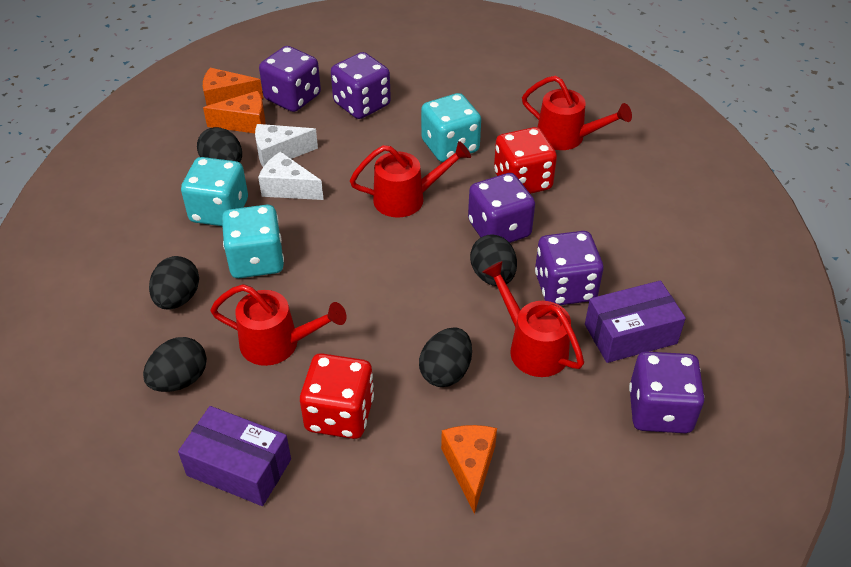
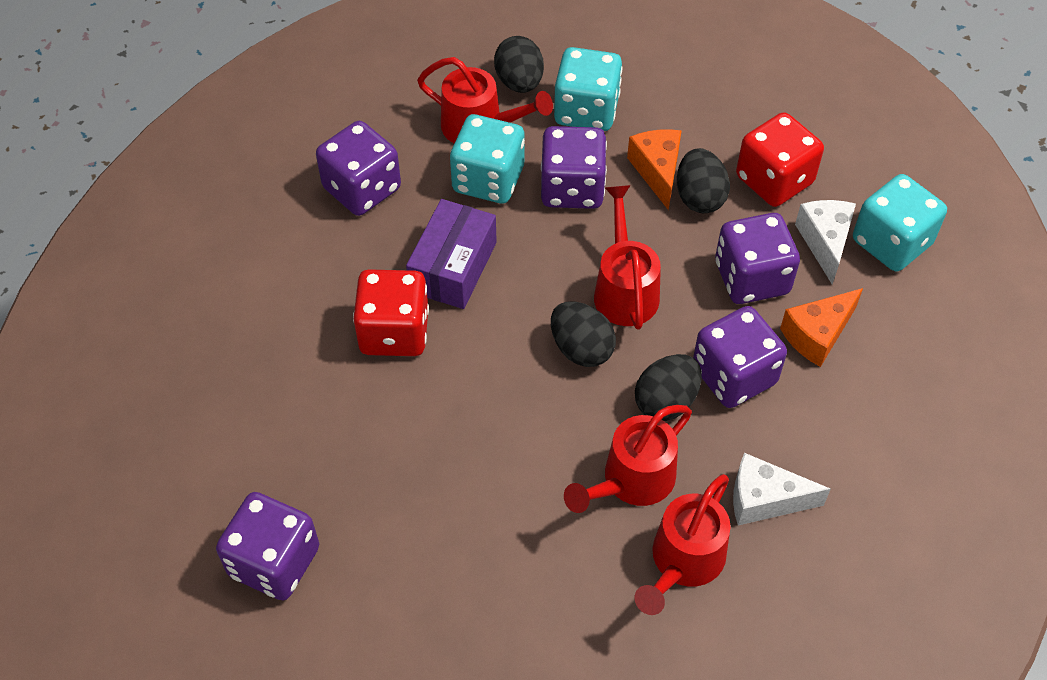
black egg: [143,337,207,392] [149,256,199,309] [197,127,242,162] [419,327,472,387] [470,234,517,286] = 5 -> [494,36,544,93] [551,301,616,367] [635,354,702,421] [677,148,730,213] = 4
orange cheese: [203,68,263,106] [203,91,265,133] [441,425,497,514] = 3 -> [627,129,682,210] [780,288,863,367] = 2
purple box: [178,406,291,506] [585,281,686,363] = 2 -> [406,199,497,309] = 1

